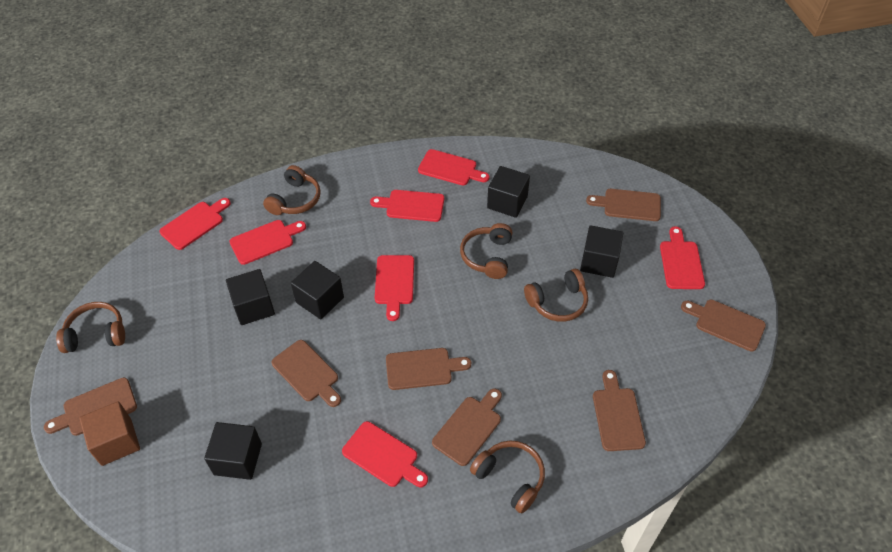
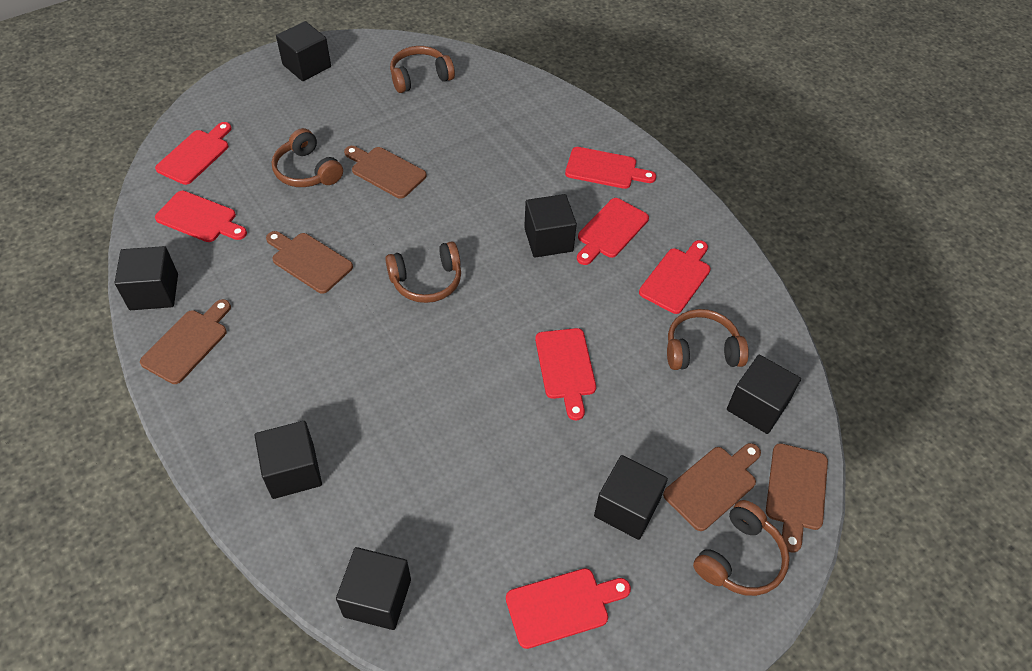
black cube: [204,422,262,480] [226,269,275,325] [291,261,344,319] [487,166,530,218] [580,225,623,278] = 5 -> [114,246,178,310] [255,421,322,499] [276,21,331,81] [336,547,411,630] [524,194,577,258] [594,455,668,540] [727,355,801,434] = 7
brown cube: [79,401,140,466] = 1 -> none = 0
brown cutting board: [44,378,137,436] [271,340,341,407] [386,348,471,390] [432,389,502,466] [586,189,661,221] [593,370,646,451] [681,300,766,352] = 7 -> [140,299,231,384] [266,231,353,294] [344,146,427,199] [663,443,761,531] [766,443,828,553] = 5

